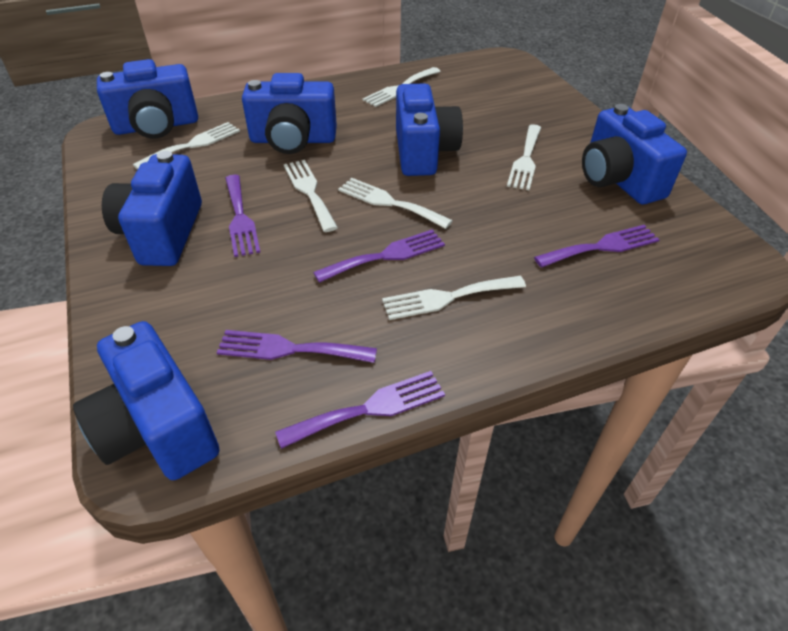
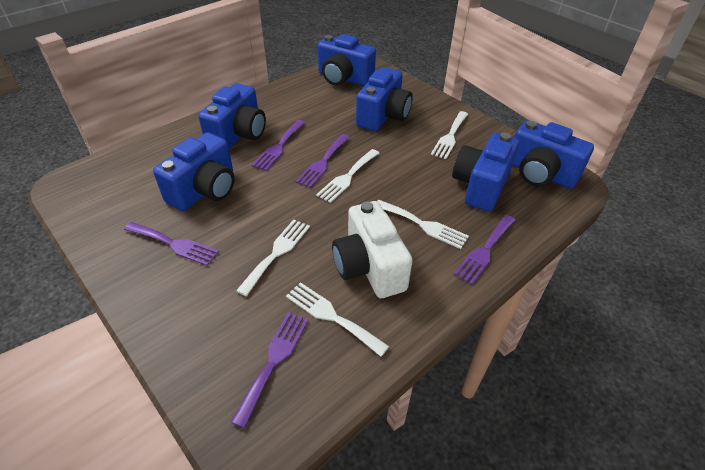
white camera: none = 0 -> [332,201,413,298] = 1
white fork: [133,122,240,170] [284,160,338,232] [338,178,453,229] [362,67,441,107] [382,276,526,320] [507,124,541,190] = 6 -> [236,219,310,296] [286,282,389,357] [316,149,379,203] [377,200,469,249] [431,111,468,159] = 5

